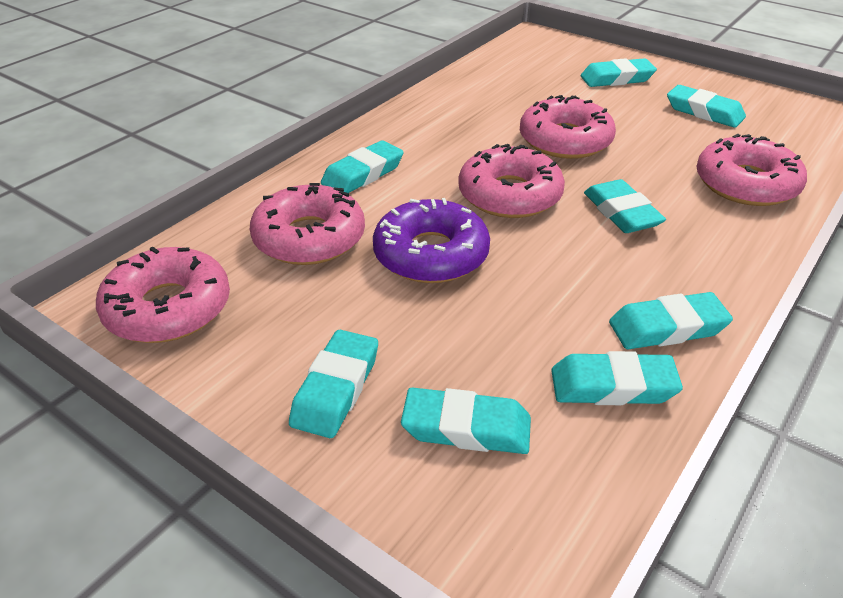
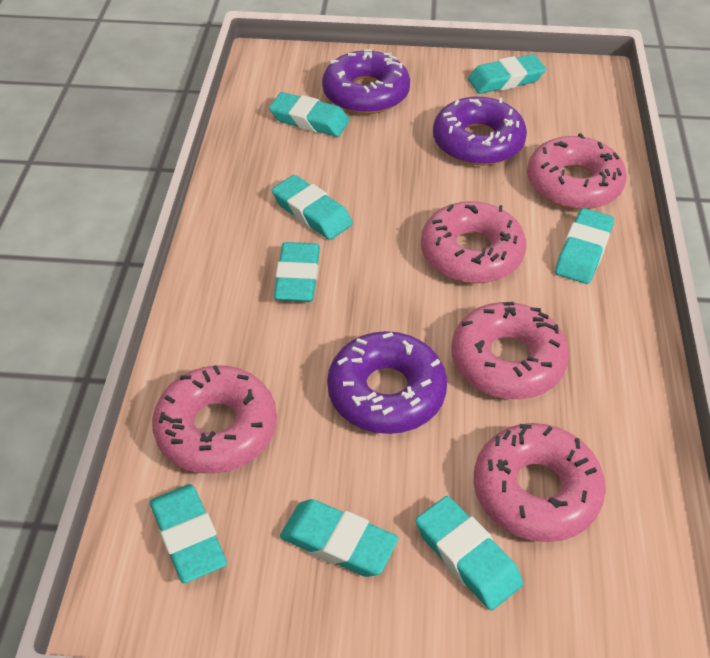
purple donut: [373,198,490,283] = 1 -> [322,49,410,114] [327,331,447,434] [433,97,527,165] = 3

